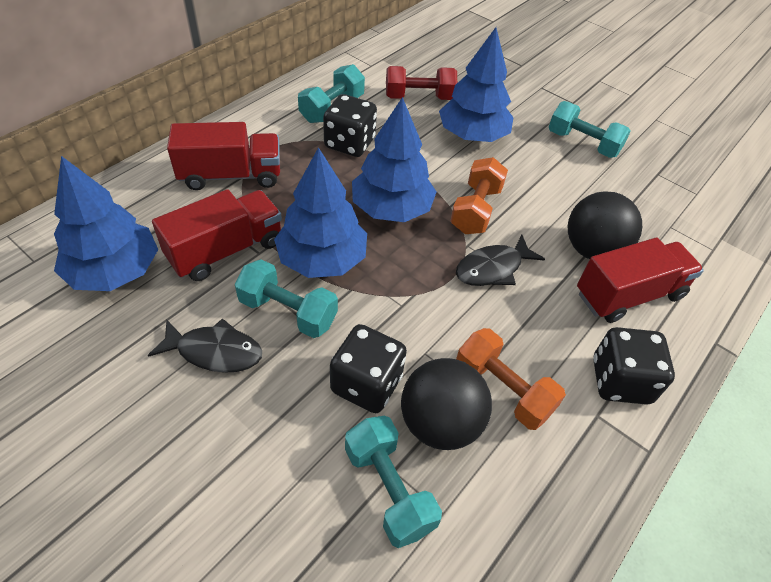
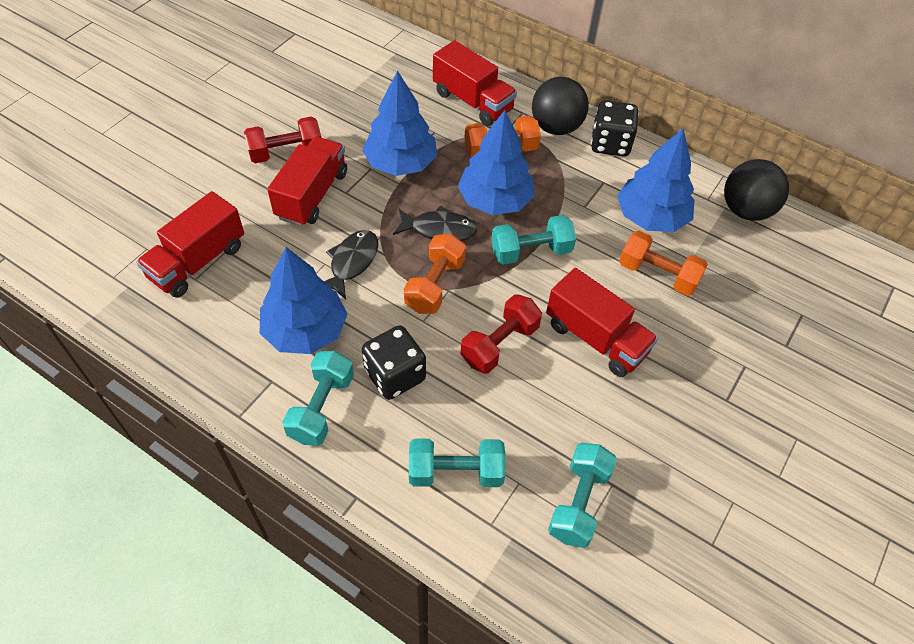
black dice: [323,94,377,157] [330,324,407,413] [593,327,675,405] = 3 -> [362,325,426,400] [591,100,639,157] = 2
orange dumbbell: [450,157,508,234] [456,328,566,430] = 2 -> [404,234,466,314] [464,116,541,158] [619,231,708,296] = 3
red dumbbell: [386,66,457,100] = 1 -> [244,116,321,163] [460,294,542,373] = 2
red truck: [152,189,282,281] [167,122,280,190] [577,238,704,323] = 3 -> [136,191,244,298] [267,136,347,226] [433,40,517,126] [546,268,658,377] = 4

